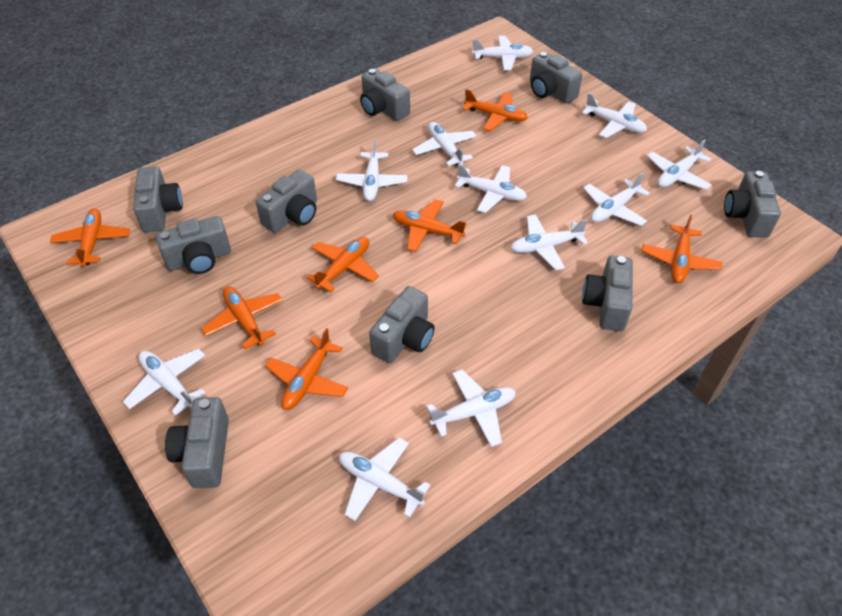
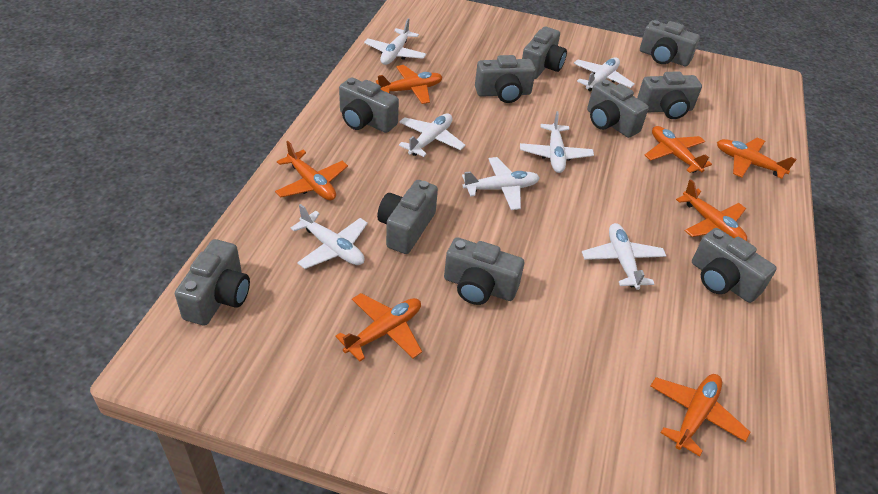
grey camera: [133,166,183,232] [156,216,231,274] [165,397,229,488] [256,169,317,233] [360,68,410,121] [369,286,435,363] [530,52,582,104] [582,255,633,331] [724,171,781,238] = 9 -> [175,239,250,325] [339,77,399,133] [377,180,438,254] [444,237,524,305] [475,55,536,103] [522,27,567,79] [587,80,649,138] [637,71,702,119] [640,20,700,66] [692,228,777,303] = 10
white plane: [123,349,206,416] [336,139,408,201] [339,438,431,521] [412,122,477,166] [426,370,516,447] [455,164,527,213] [472,36,533,70] [511,214,588,270] [582,93,647,138] [583,172,650,226] [647,139,712,190] = 11 -> [290,204,368,269] [364,18,426,65] [399,114,466,157] [462,157,540,210] [520,111,594,173] [573,57,634,91] [582,223,666,290] = 7

